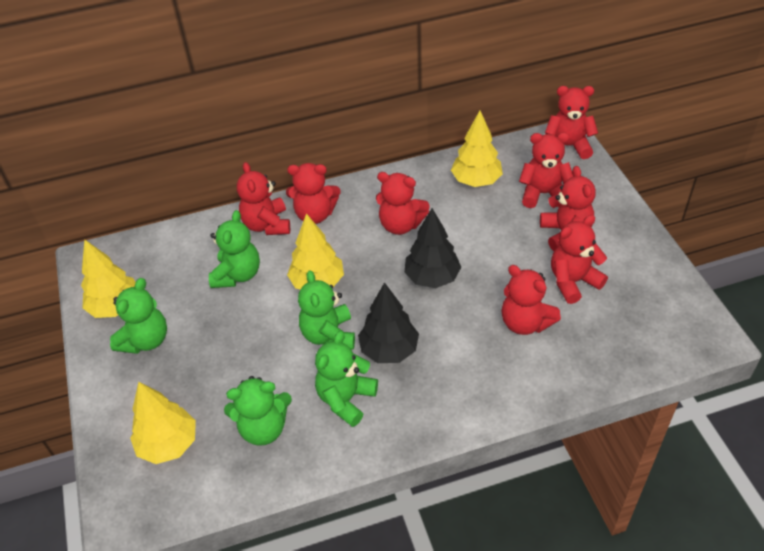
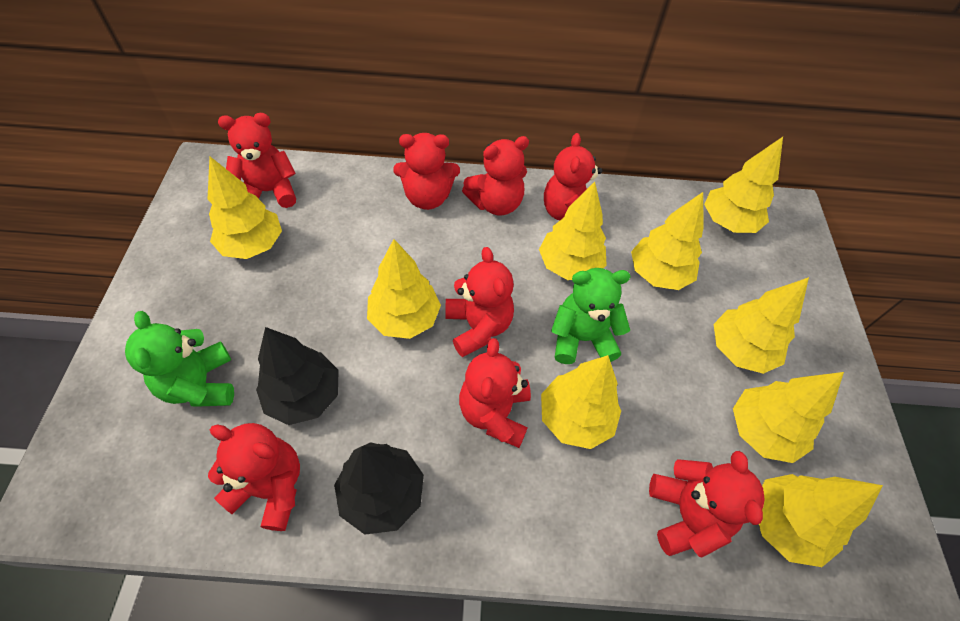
green teddy bear: [110,278,167,354] [209,210,260,288] [224,376,292,446] [298,270,355,349] [315,331,378,427] = 5 -> [125,311,234,407] [551,268,631,364] = 2
yellow tree: [81,239,136,318] [130,382,196,464] [287,213,344,289] [451,111,503,187] = 4 -> [208,157,282,259] [367,239,441,339] [539,182,607,280] [541,355,621,449] [631,192,704,290] [704,137,783,233] [714,277,809,374] [733,372,844,463] [759,474,883,567] = 9

